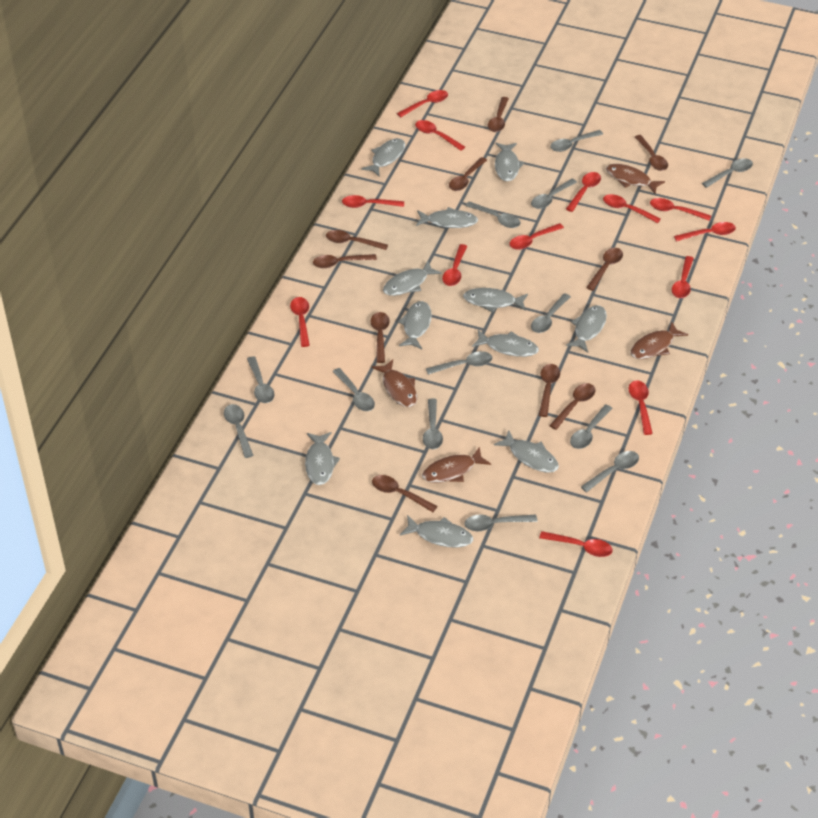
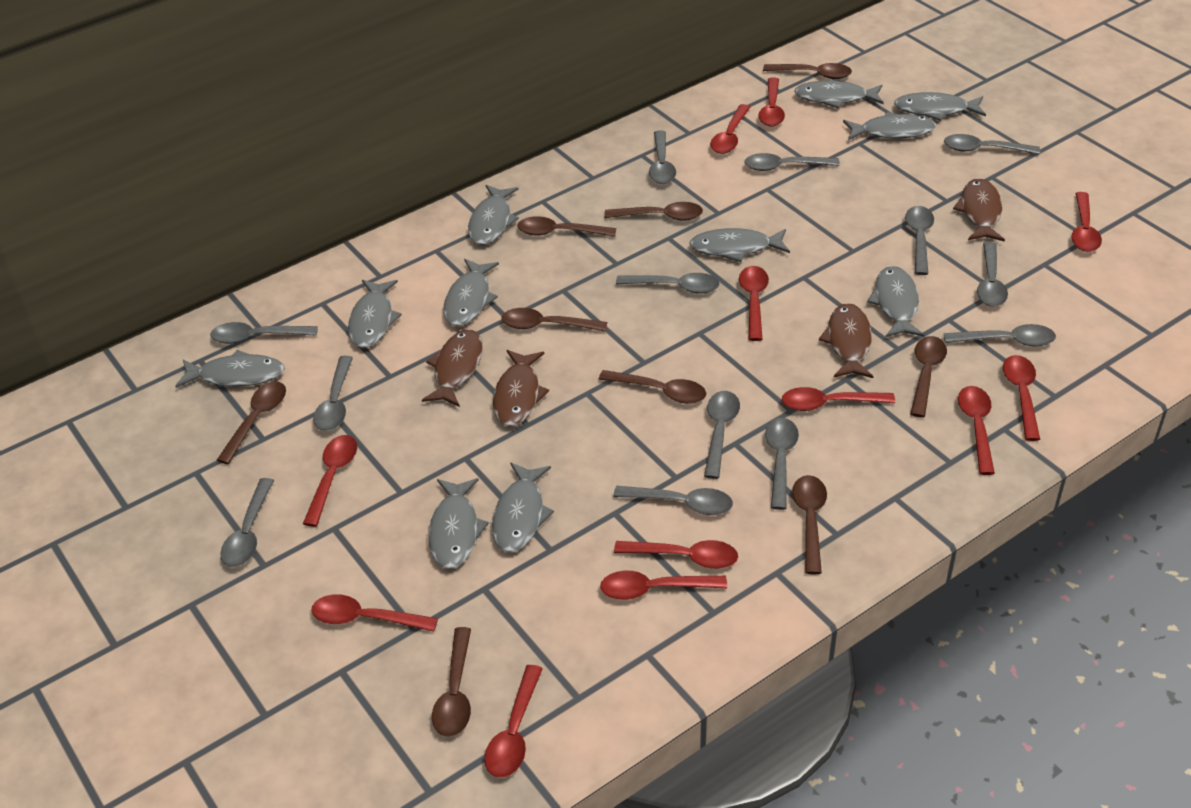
brown spoon: [313,254,377,268] [326,230,388,250] [370,312,390,363] [372,475,437,512] [449,157,487,191] [488,97,509,132] [539,364,560,417] [549,383,595,430] [586,248,623,291] [635,135,668,171] = 10 -> [217,381,286,464] [432,627,471,737] [501,308,607,332] [517,216,616,237] [599,370,706,404] [604,202,703,221] [763,63,852,79] [792,475,827,574] [910,336,947,418] = 9
red spoon: [290,297,310,347] [342,195,404,208] [397,90,448,117] [415,120,465,151] [442,244,467,286] [510,223,564,250] [539,531,613,557] [566,172,601,212] [603,194,661,223] [629,380,653,435] [650,198,711,221] [672,256,694,298] [674,222,736,242] = 13 -> [303,435,357,527] [312,594,438,632] [484,665,543,778] [600,571,727,600] [614,540,738,569] [710,104,750,154] [739,266,769,341] [758,77,785,127] [782,387,895,411] [958,386,995,475] [1003,355,1040,441] [1072,192,1102,252] = 12

